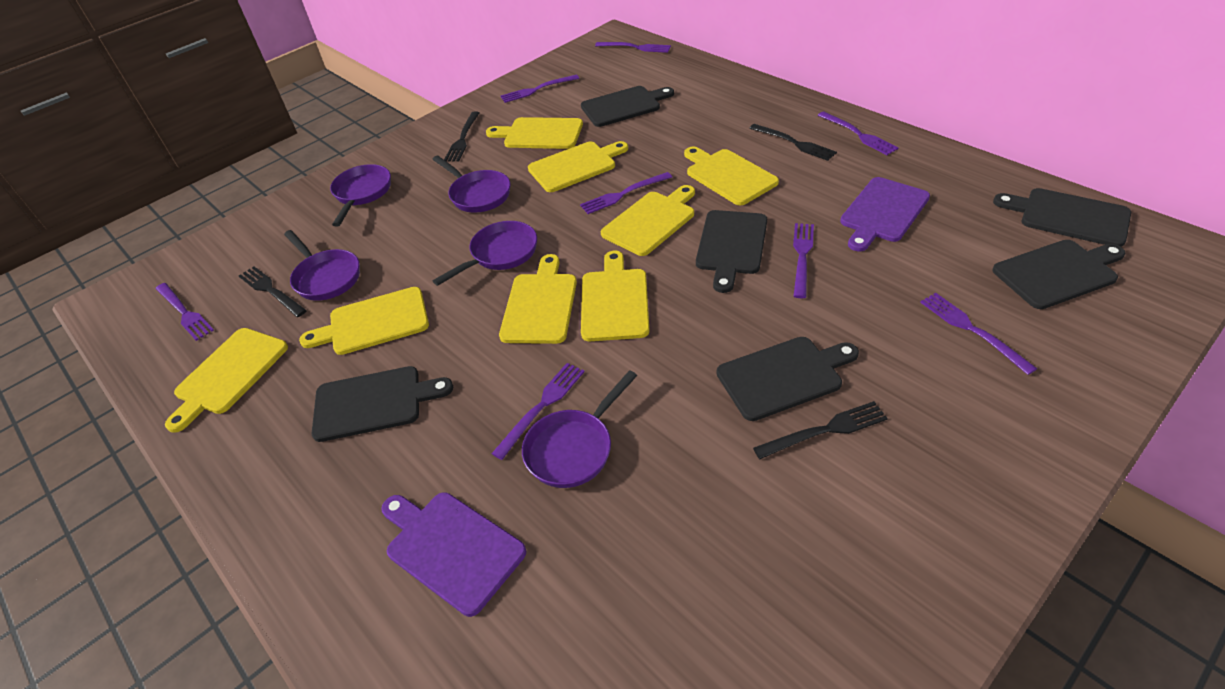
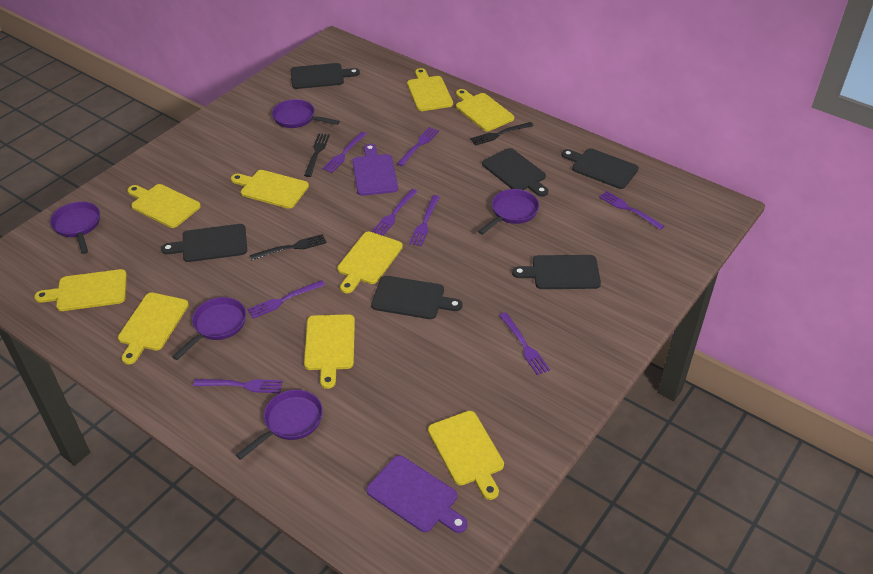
black fork: [239,266,307,317] [444,111,479,162] [749,124,837,161] [753,401,888,459] = 4 -> [250,234,327,260] [304,133,330,177] [470,122,533,146] = 3
yellow cutting board: [165,328,288,433] [299,287,429,355] [486,117,583,149] [499,254,577,344] [528,141,628,192] [581,251,650,341] [601,185,695,256] [684,147,779,205] = 8 -> [34,269,127,311] [118,293,189,365] [127,184,201,228] [231,170,309,209] [304,314,355,389] [337,231,403,293] [407,68,453,111] [428,411,504,500] [456,89,514,131] = 9

